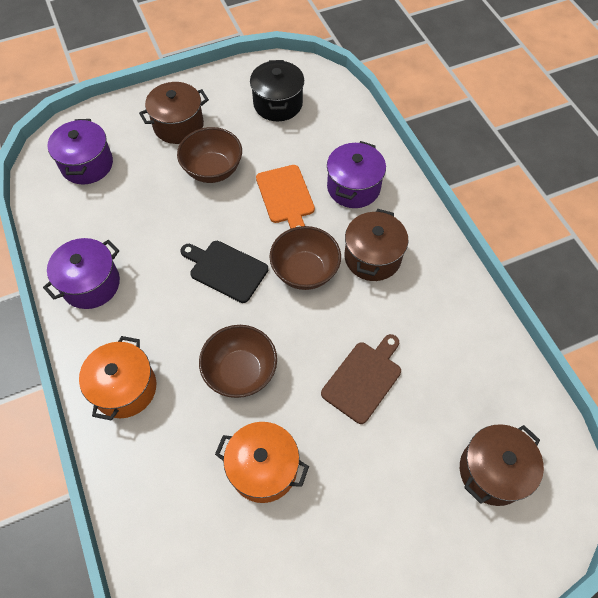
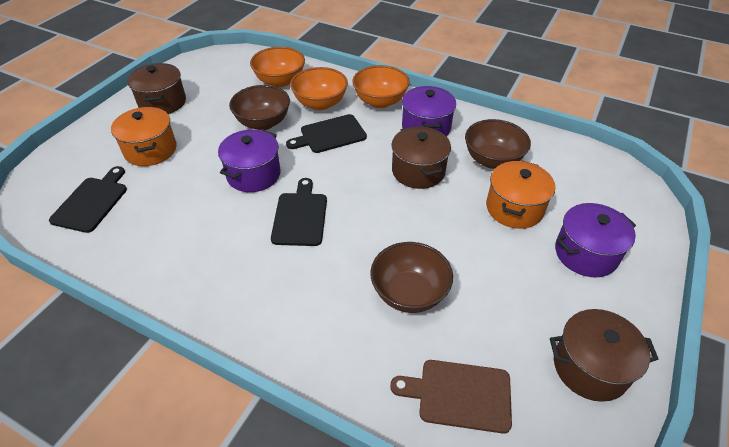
black cutting board: [180,241,268,303] = 1 -> [49,166,127,233] [271,178,327,246] [286,114,367,153] = 3
black pot: [250,60,304,121] = 1 -> none = 0
orange bowl: none = 0 -> [250,47,305,88] [290,67,348,110] [352,65,410,108] = 3
orange cutting board: [256,165,315,229] = 1 -> none = 0

